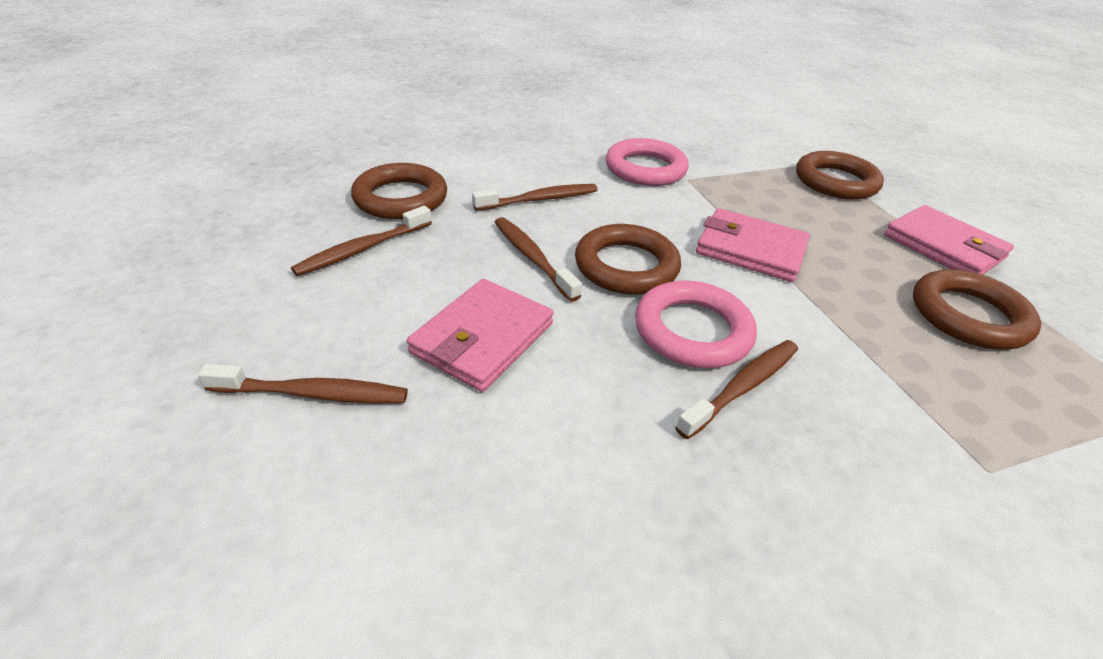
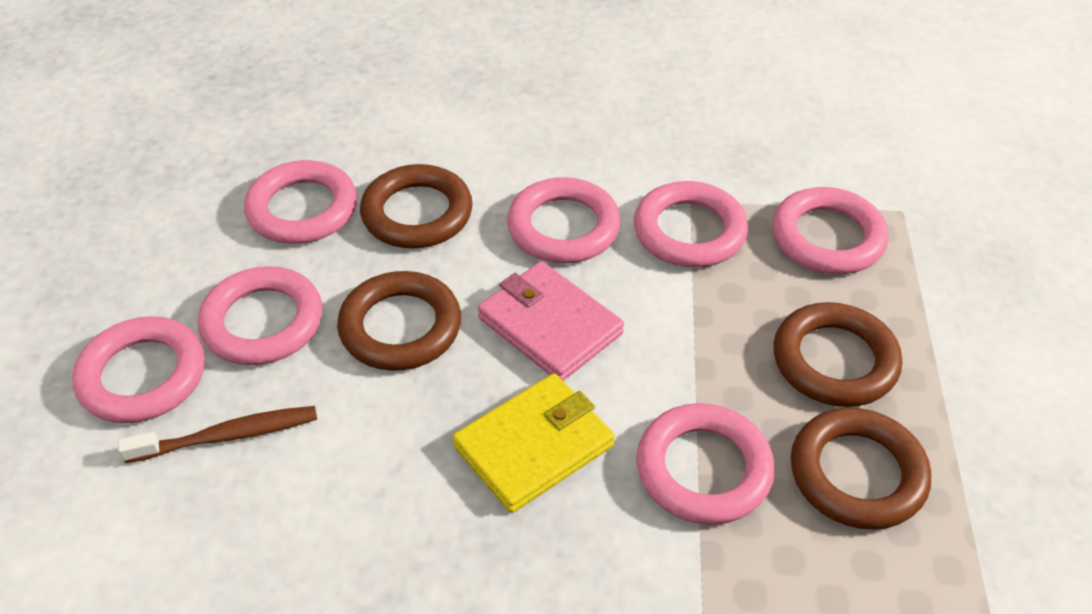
brown toothbrush: [198,364,408,403] [291,206,432,276] [472,184,597,211] [495,217,582,302] [675,340,798,439] = 5 -> [118,406,317,463] = 1
pink ring: [606,138,689,186] [635,280,757,368] = 2 -> [72,316,205,423] [198,266,323,365] [244,160,357,244] [507,177,621,263] [634,181,748,267] [637,403,775,525] [772,187,889,274] = 7
pink wallet: [407,279,553,392] [696,208,810,282] [884,205,1014,275] = 3 -> [478,261,624,381] = 1
yellow wallet: none = 0 -> [452,373,615,513] = 1

